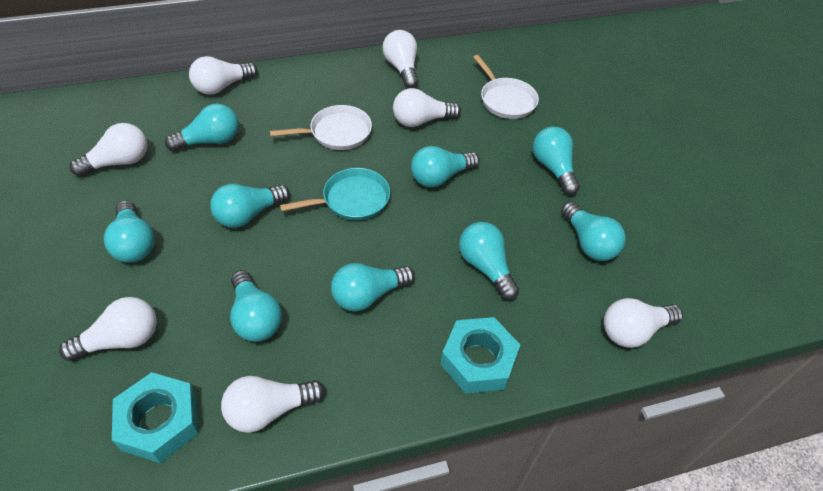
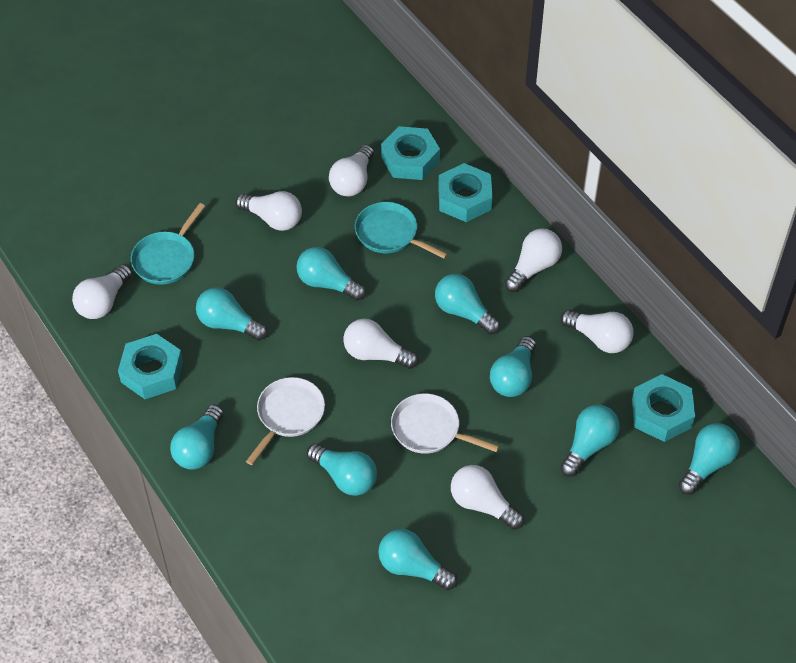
turquoise nut: [112,372,198,463] [441,317,520,394] = 2 -> [118,334,183,399] [381,126,440,180] [438,163,493,222] [632,374,695,442] = 4
turquoise pan: [280,168,390,221] = 1 -> [131,203,205,285] [355,202,448,259] = 2

